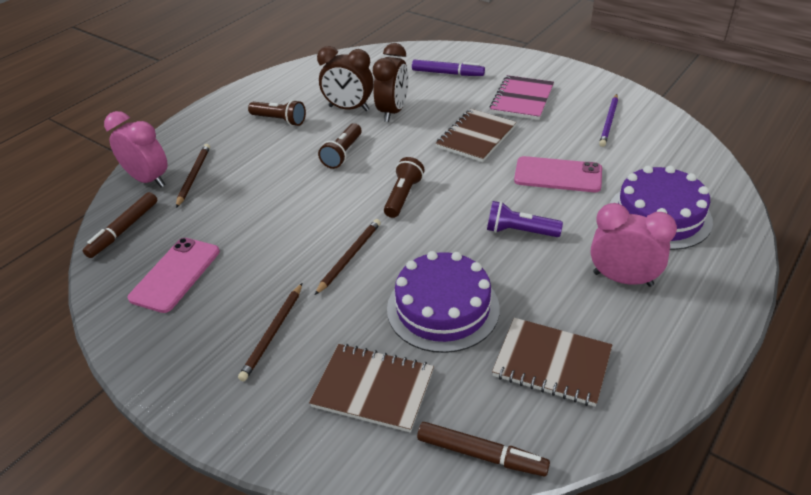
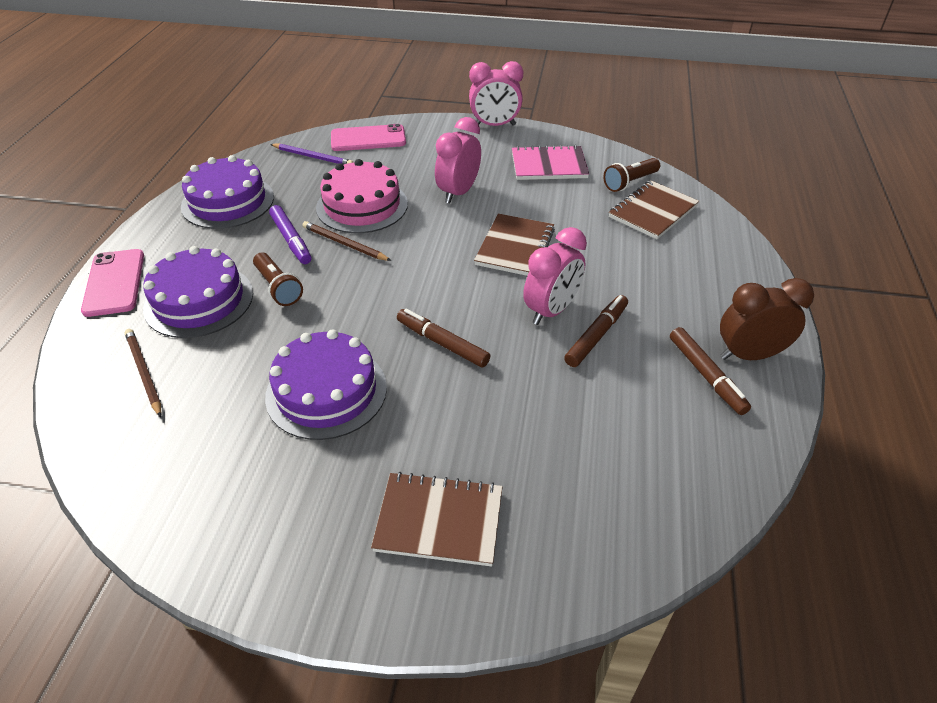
brown clock: [317,46,374,111] [373,43,408,122] = 2 -> [720,278,814,360] = 1
brown flashlight: [248,100,306,126] [318,123,362,169] [384,157,425,218] = 3 -> [253,252,303,306] [603,158,660,192] = 2
brown marker: [83,192,158,258] [417,422,550,476] = 2 -> [397,309,490,368] [564,295,628,367] [670,327,751,415] = 3
brown pencil: [176,144,210,208] [238,283,302,381] [315,219,381,295] = 3 -> [125,329,162,417] [303,221,391,261] = 2
pink cake: none = 0 -> [316,159,408,233] = 1
pink clock: [104,111,168,187] [591,203,677,287] = 2 -> [435,117,481,203] [469,61,523,126] [523,227,587,325] = 3
purple cake: [387,251,500,353] [610,166,713,250] = 2 -> [143,246,253,338] [181,155,274,229] [265,329,387,440] = 3
purple flashlight: [487,201,563,237] = 1 -> none = 0

